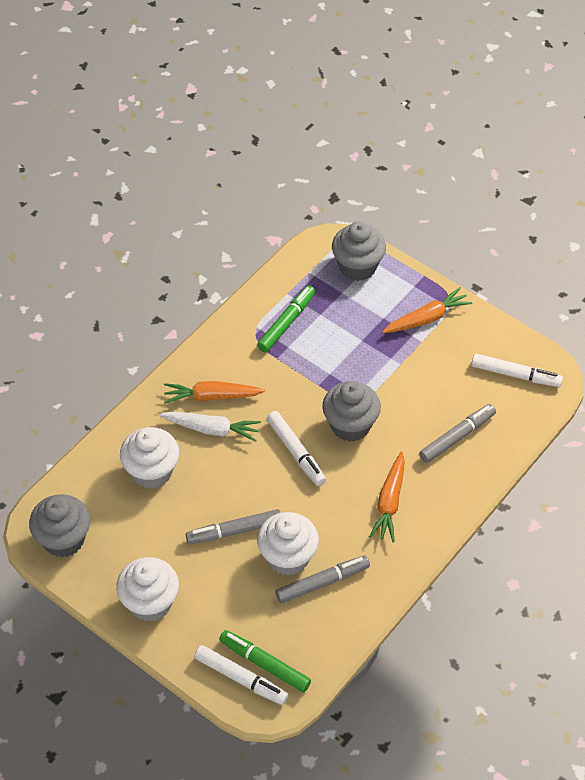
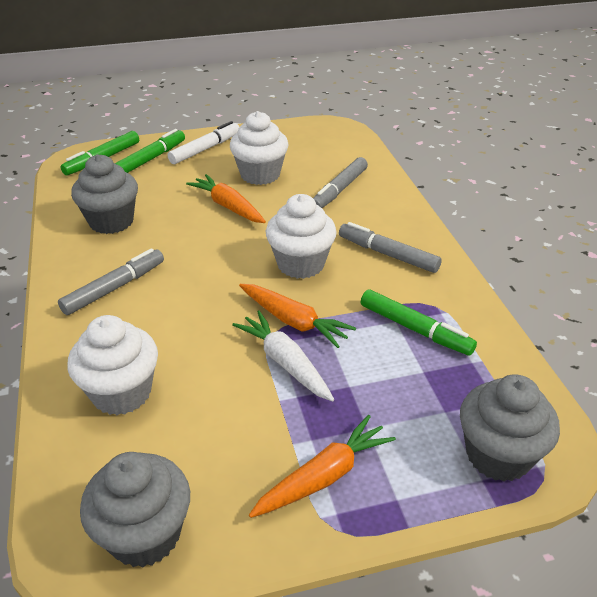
green marker: [219,630,311,692] [257,285,316,352] = 2 -> [61,131,139,175] [115,129,185,173] [361,290,477,356] = 3
white marker: [195,645,288,705] [267,411,326,486] [471,354,563,387] = 3 -> [168,121,239,164] = 1

